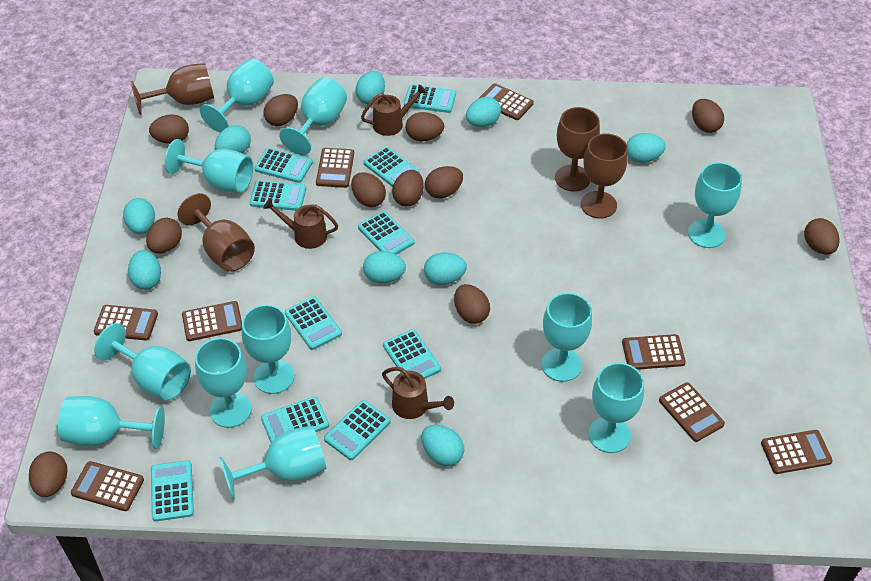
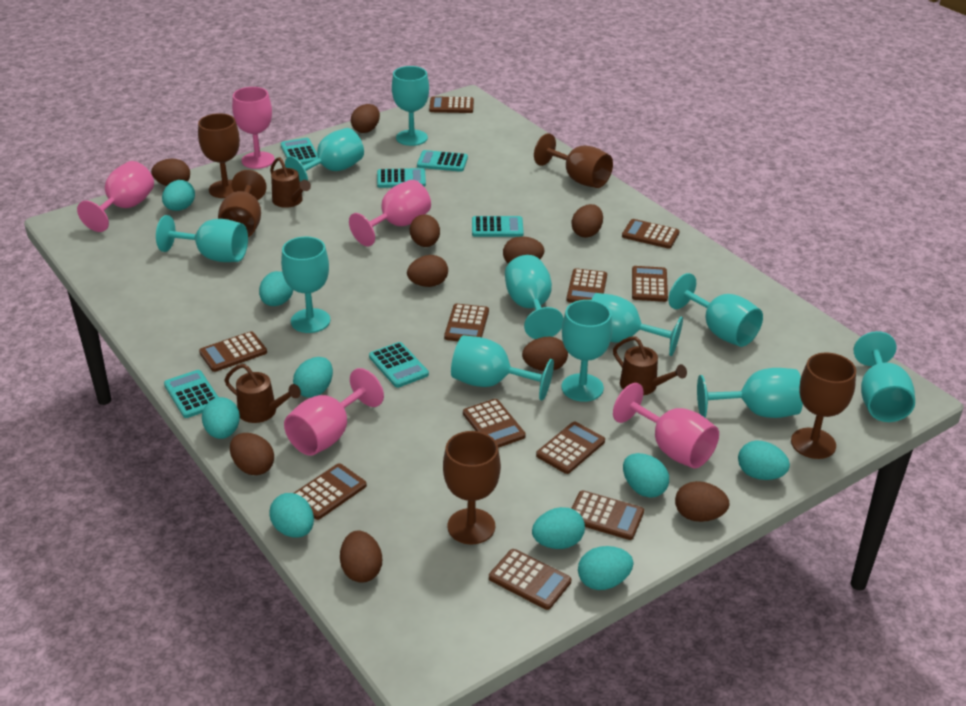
brown calculator: [71,461,144,511] [94,305,158,341] [182,301,242,341] [316,148,354,188] [478,83,534,120] [622,334,686,370] [659,382,725,442] [761,430,833,474] = 8 -> [199,331,267,372] [294,463,367,520] [429,96,474,113] [444,304,489,341] [463,399,526,448] [489,549,571,610] [536,422,605,474] [566,268,607,303] [571,490,644,540] [622,219,679,249] [632,266,668,302] = 11
brown egg: [29,452,67,497] [146,218,182,253] [149,114,189,144] [264,94,298,126] [351,172,386,207] [392,170,424,206] [406,112,444,141] [425,166,463,199] [454,284,490,324] [692,99,724,133] [804,218,840,255] = 11 -> [151,158,190,186] [230,433,274,475] [340,530,382,583] [351,104,380,133] [407,255,448,287] [410,214,440,247] [503,236,544,264] [522,337,568,371] [572,204,603,238] [675,481,730,522] = 10
brown goblet: [131,63,214,115] [178,193,255,272] [555,107,600,191] [581,134,628,219] = 4 -> [198,113,240,198] [218,170,267,237] [443,431,501,544] [534,133,613,188] [791,353,856,459] = 5
pink goblet: none = 0 -> [77,161,154,232] [232,87,275,169] [284,368,384,456] [349,180,431,246] [613,383,719,469] = 5
turquoise calculator: [151,460,194,521] [249,180,306,211] [255,148,313,183] [261,396,329,442] [285,296,342,350] [324,400,391,460] [358,211,414,255] [363,146,419,187] [383,329,441,379] [404,84,456,113] = 10 -> [164,370,218,418] [281,138,318,165] [369,342,429,388] [377,168,426,188] [417,150,468,172] [472,216,524,237] = 6

